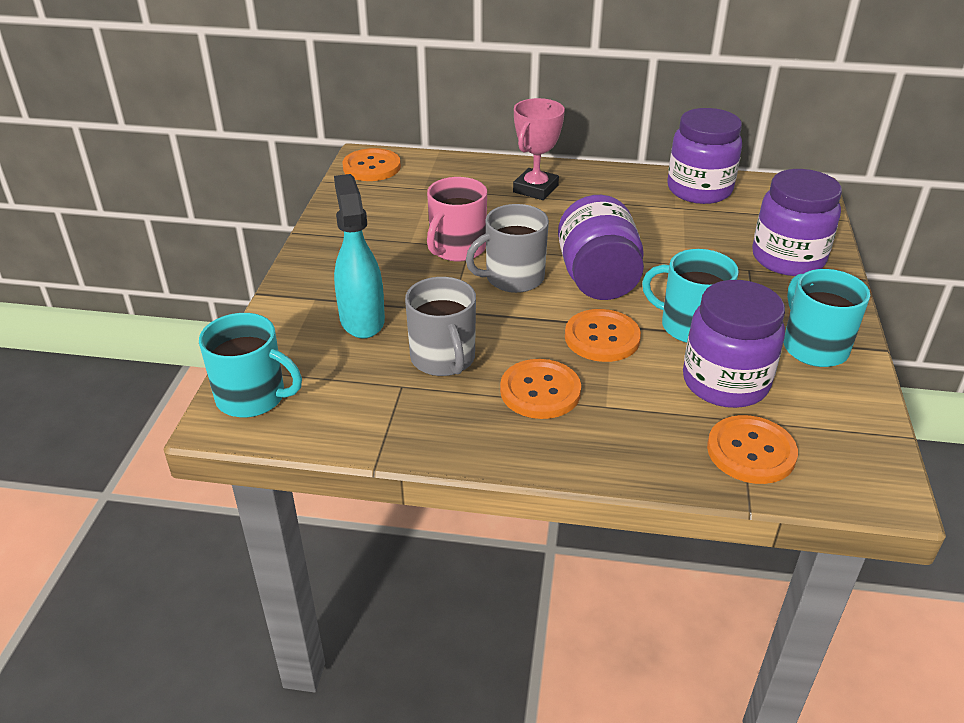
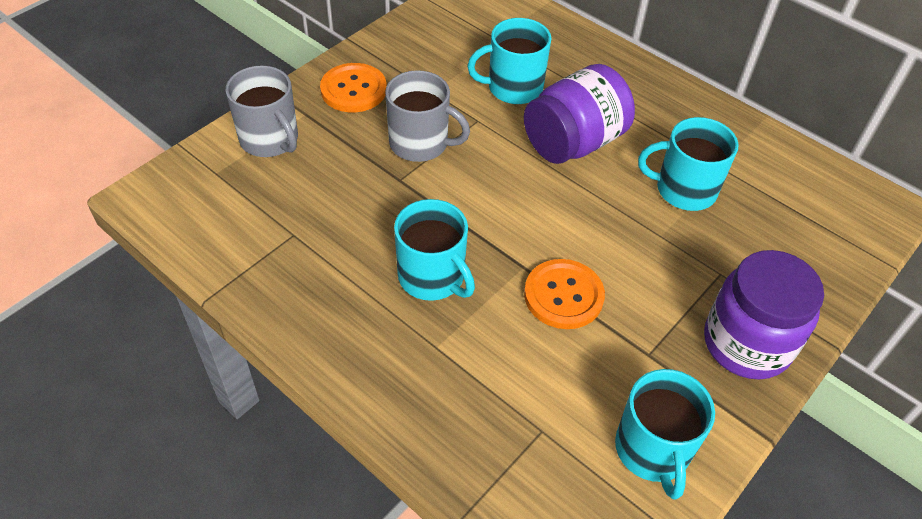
orange button: [342,148,401,181] [500,359,581,419] [565,309,641,362] [707,415,798,484] = 4 -> [320,63,387,112] [524,259,605,329] = 2
pink mug: [427,177,487,261] = 1 -> none = 0
pink trophy: [513,98,565,200] = 1 -> none = 0
purple jar: [558,195,644,300] [667,108,742,204] [683,280,785,408] [752,169,842,276] = 4 -> [524,64,635,164] [704,250,824,380] = 2
turquoise mug: [199,313,302,417] [642,249,739,343] [784,269,870,367] = 3 -> [394,199,475,301] [467,18,552,104] [615,369,715,500] [638,117,739,211] = 4
turquoise spray bottle: [334,174,385,338] = 1 -> none = 0

